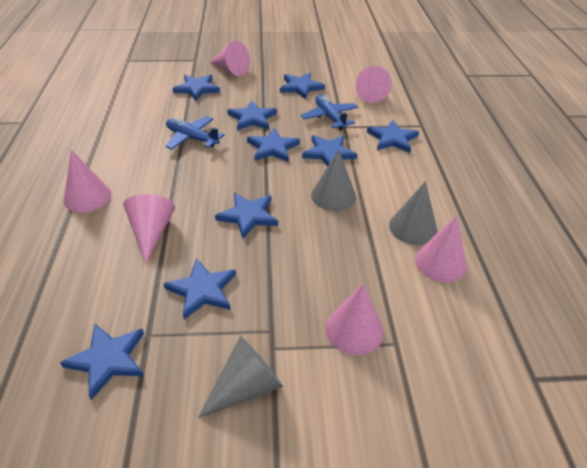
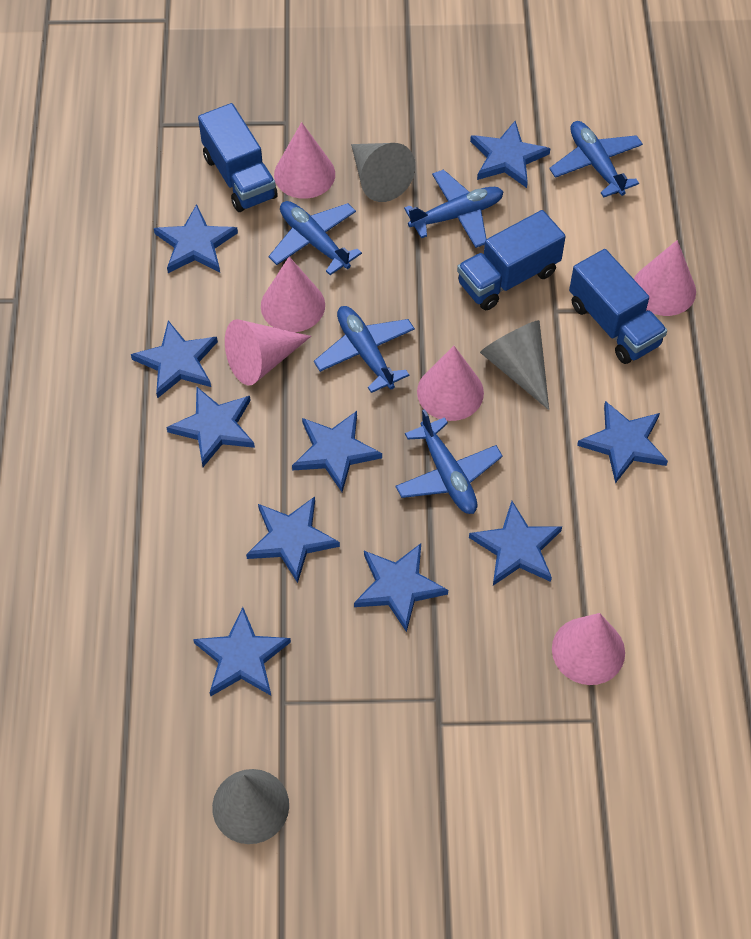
blue plane: [165,116,225,150] [301,95,358,130] = 2 -> [269,201,362,275] [314,306,415,393] [395,409,503,514] [404,169,504,248] [549,121,643,197] = 5
blue star: [60,324,144,400] [164,258,236,319] [172,74,220,101] [215,192,278,239] [227,101,277,131] [247,128,300,162] [280,73,325,99] [302,135,357,167] [367,120,419,153] = 9 -> [131,320,218,398] [154,204,238,273] [166,387,255,467] [193,607,291,697] [246,497,340,583] [292,411,382,492] [354,543,448,632] [469,501,562,585] [470,121,551,188] [577,401,668,483] = 10
blue truck: none = 0 -> [198,103,278,212] [457,210,566,310] [569,249,667,364] = 3

